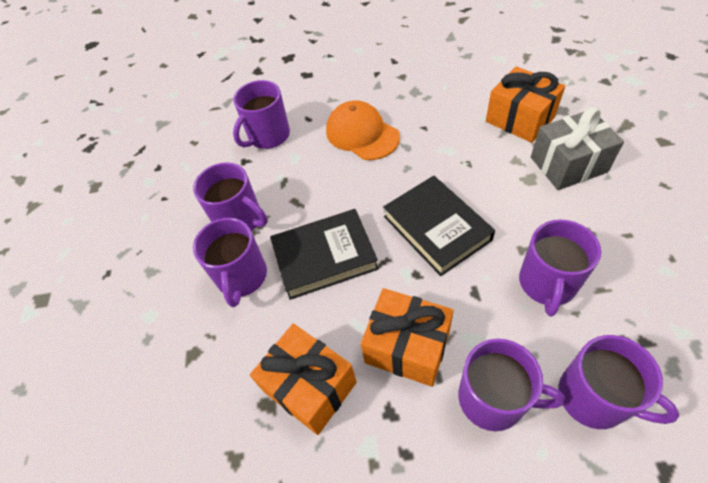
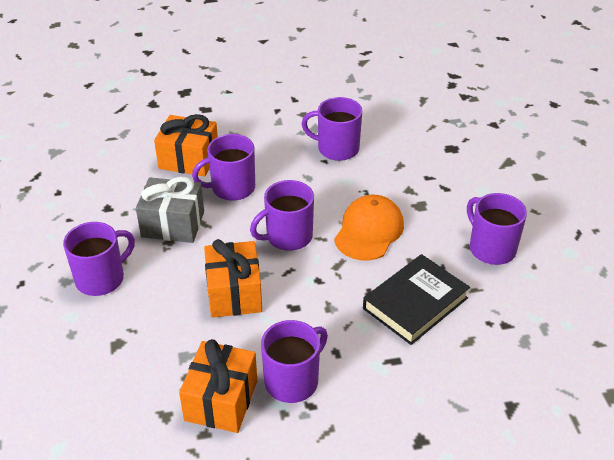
black book: [270,209,379,300] [383,176,495,276] = 2 -> [363,254,470,345] = 1

